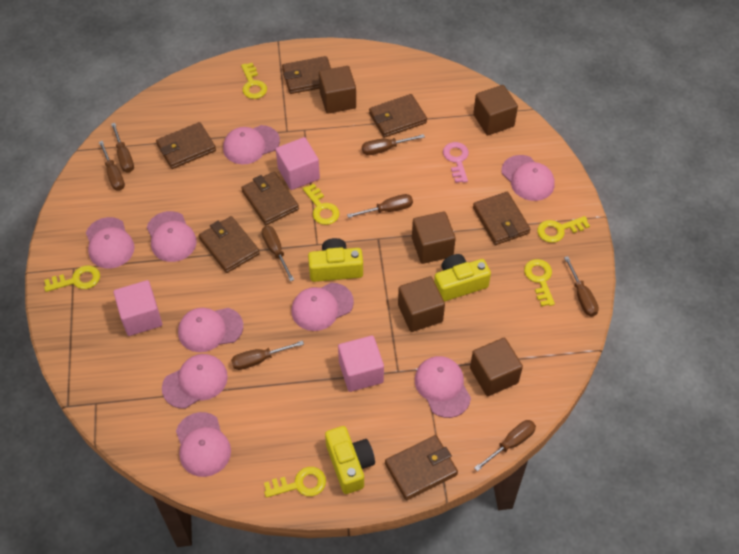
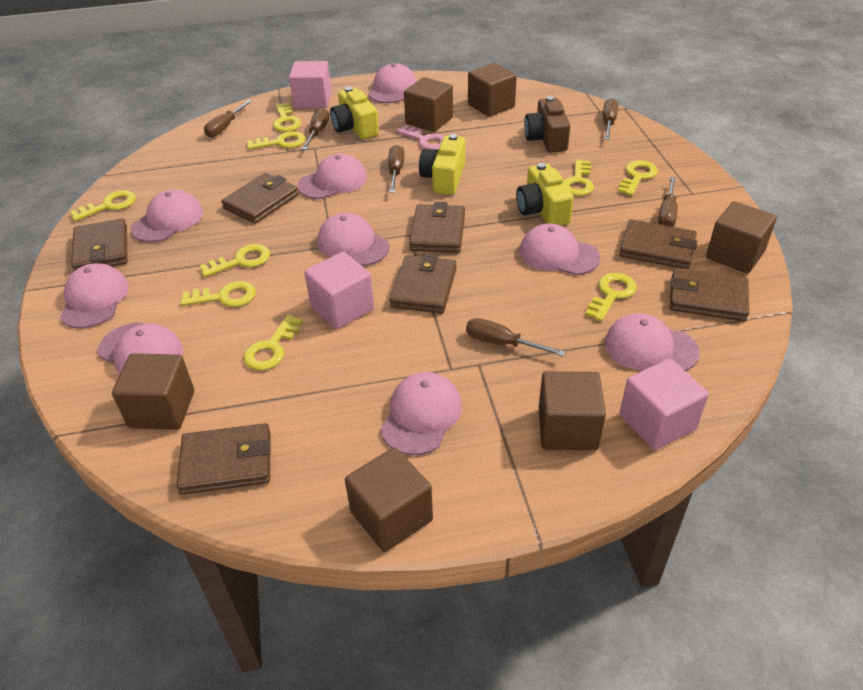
brown camera: none = 0 -> [524,96,570,153] = 1
brown cube: [319,66,356,114] [398,276,445,332] [412,211,456,264] [470,338,523,396] [473,85,518,135] = 5 -> [112,353,194,430] [345,447,433,552] [404,77,453,132] [468,63,517,117] [539,371,606,450] [706,201,777,273] = 6
brown screwdriver: [99,141,125,191] [111,123,134,173] [231,340,304,370] [262,226,294,281] [347,194,413,218] [362,134,425,155] [474,420,536,471] [564,256,599,316] = 8 -> [204,100,252,137] [302,108,329,150] [388,145,404,193] [466,318,565,356] [603,98,618,140] [658,177,678,227] = 6
yellow key: [44,265,100,292] [241,63,267,99] [264,467,326,498] [303,184,340,225] [524,259,555,307] [537,216,590,243] = 6 -> [70,190,136,221] [180,281,256,307] [200,244,270,277] [243,315,303,371] [247,131,305,150] [273,103,301,132] [563,159,594,196] [585,273,637,321] [618,160,658,196] = 9

